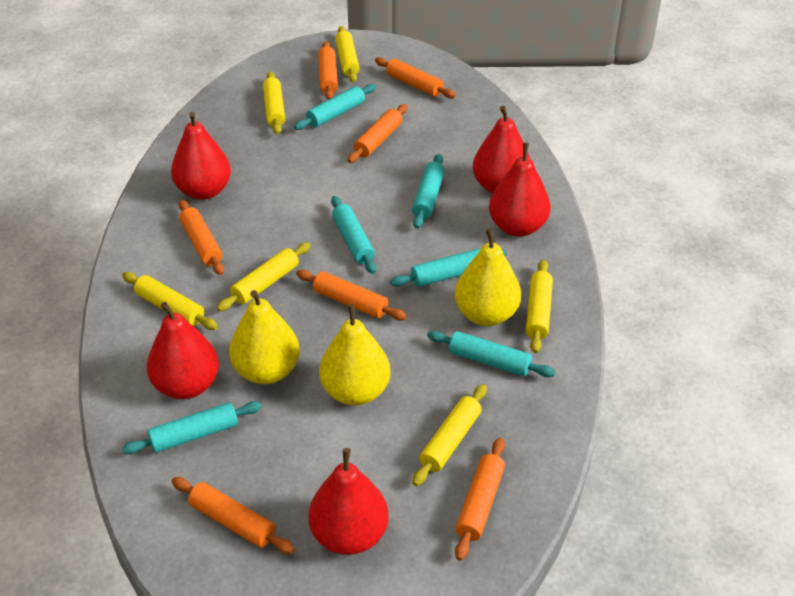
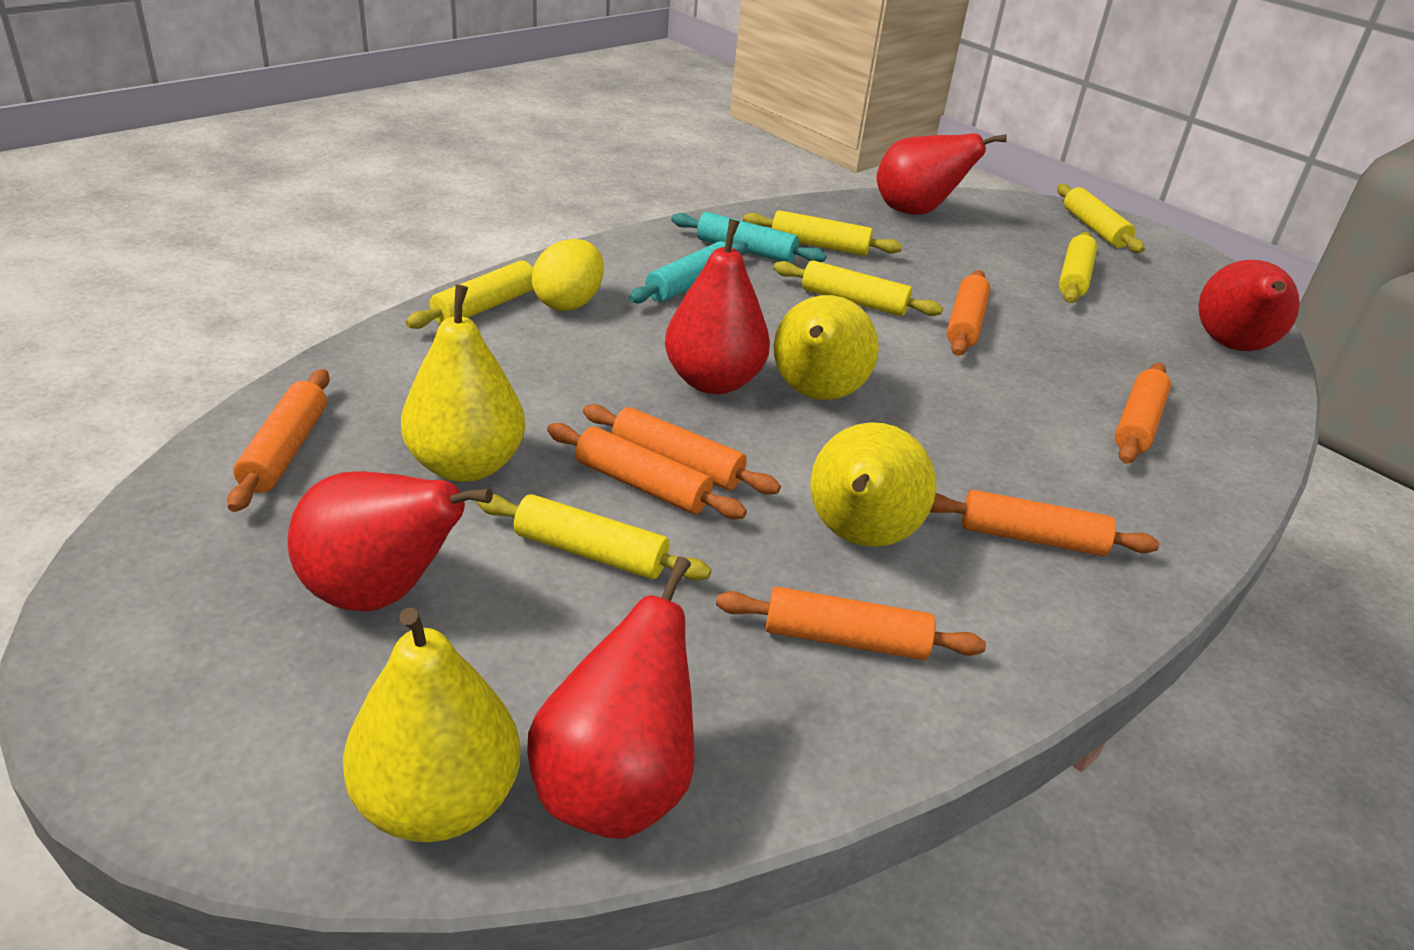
turquoise rolling pin: [122,401,262,454] [294,84,376,130] [331,196,376,274] [390,248,506,287] [412,154,445,229] [427,331,555,377] = 6 -> [629,241,748,303] [671,212,826,263] = 2
yellow egg: none = 0 -> [532,239,604,311] = 1
yellow pear: [229,290,300,384] [319,304,390,405] [454,228,521,326] = 3 -> [343,608,520,842] [401,284,525,482] [774,295,879,400] [810,422,936,547] = 4

